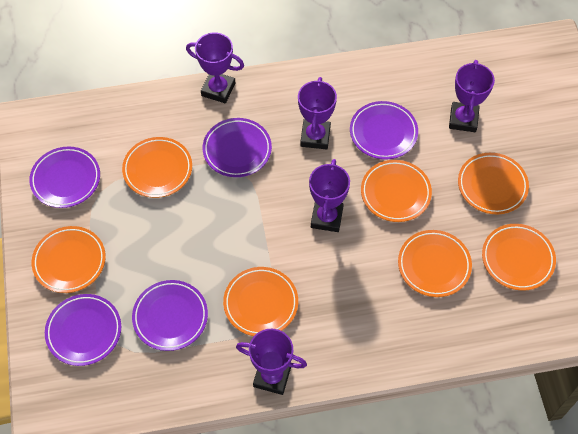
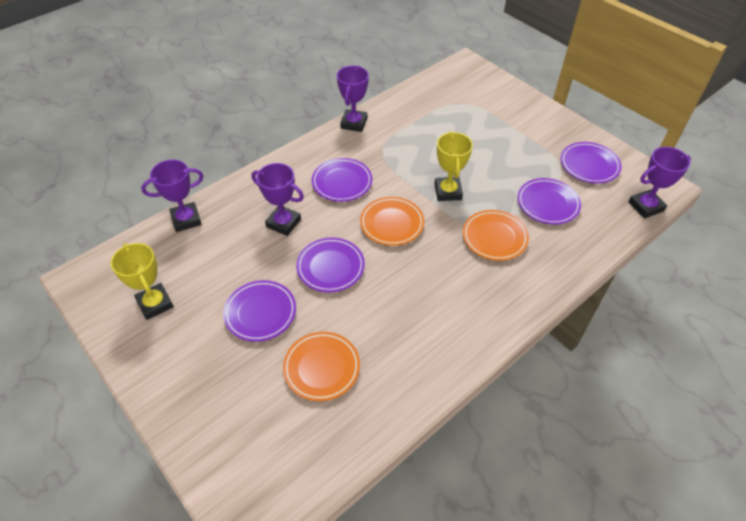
orange plate: [32,226,106,293] [122,137,192,198] [223,267,298,336] [361,160,432,222] [398,230,472,297] [458,153,529,214] [482,224,556,291] = 7 -> [283,332,360,401] [360,197,424,246] [463,210,529,261] = 3
purple trophy: [186,33,244,103] [236,329,307,395] [298,77,337,149] [309,159,350,232] [449,60,495,132] = 5 -> [141,160,204,232] [252,163,304,236] [337,66,369,132] [628,147,691,219] = 4
yellow trophy: none = 0 -> [111,243,174,320] [435,131,473,201] = 2

